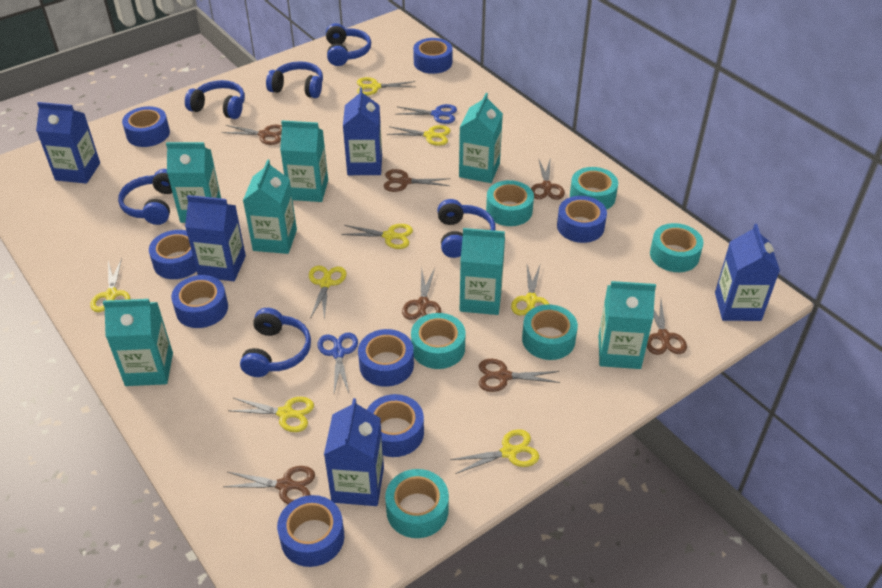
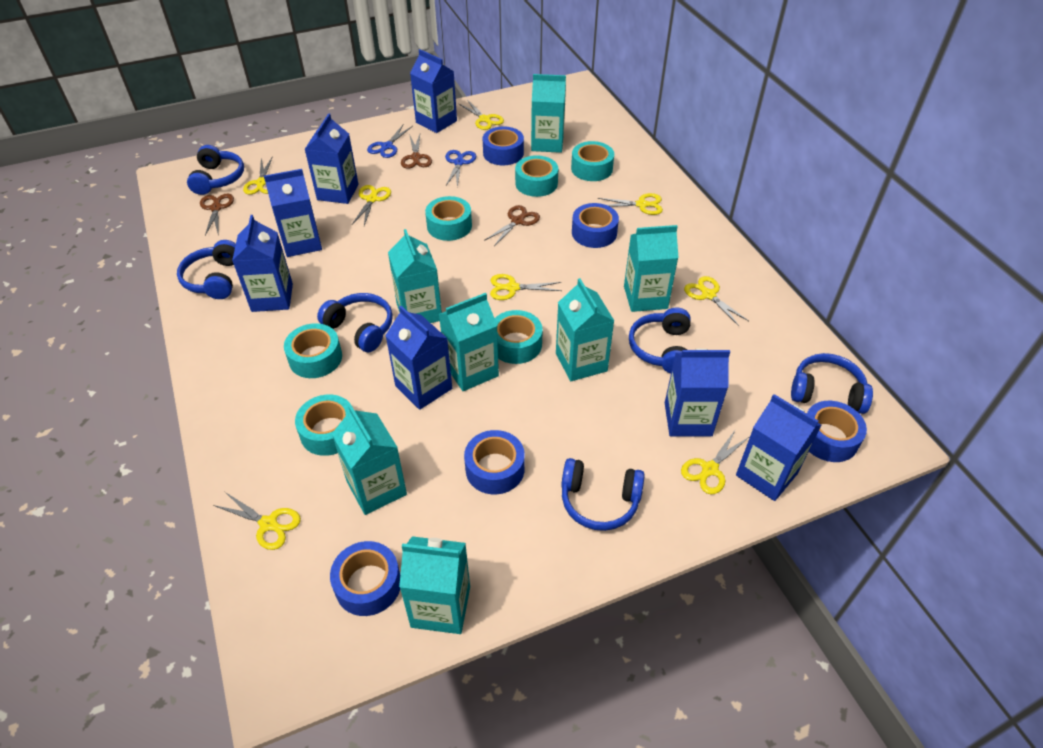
blue carton: [36,102,100,184] [185,195,246,281] [324,398,384,506] [343,87,382,175] [715,224,780,321] = 5 -> [232,215,293,312] [264,169,322,257] [305,113,359,204] [385,306,452,410] [410,49,457,133] [665,349,730,436] [736,394,821,501] = 7
blue tape: [122,106,170,147] [149,230,197,279] [171,275,228,328] [277,495,344,567] [358,329,414,387] [367,394,424,457] [413,38,453,74] [557,196,607,243] = 8 -> [330,541,400,616] [464,430,525,494] [483,126,524,165] [572,203,619,248] [807,401,867,462] = 5
brown scissors: [222,125,282,145] [223,466,315,504] [383,169,450,192] [402,268,441,320] [479,359,560,392] [531,157,565,200] [647,300,687,355] = 7 -> [200,194,234,236] [401,134,432,169] [484,205,540,246] = 3

